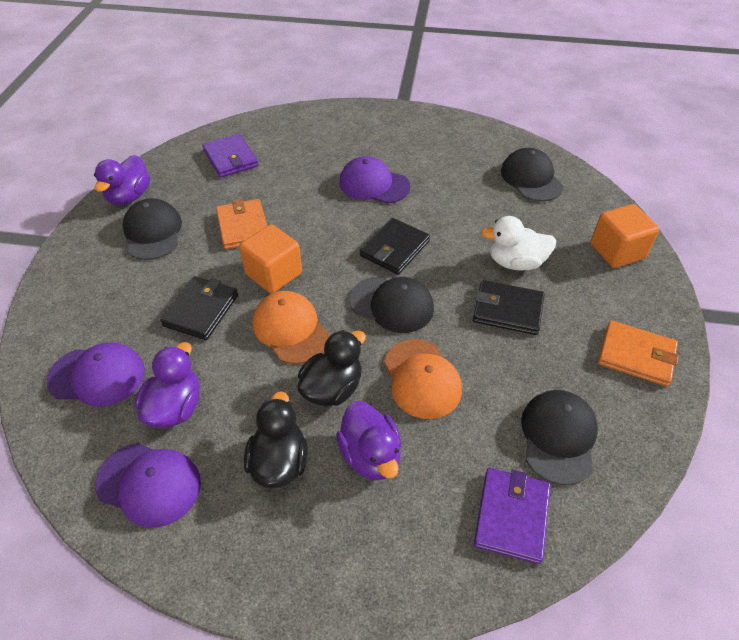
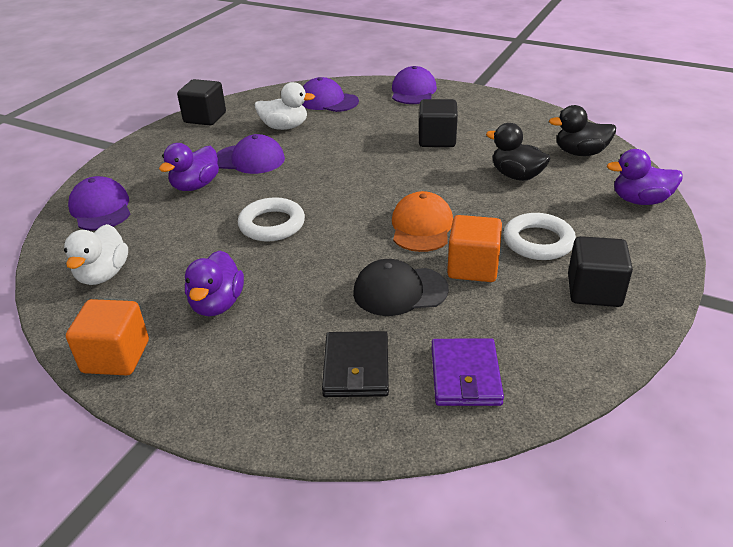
black cap: [123,198,182,260] [349,277,434,333] [501,148,564,202] [521,390,598,485] = 4 -> [353,259,449,316] = 1
black cube: none = 0 -> [177,79,226,125] [419,99,458,147] [568,236,633,307] = 3
black wallet: [160,276,238,340] [360,218,430,275] [473,280,544,335] = 3 -> [322,331,389,397] = 1
orange cap: [252,291,329,364] [384,339,462,419] = 2 -> [392,191,453,252] = 1
orange wallet: [216,199,267,249] [598,320,679,387] = 2 -> none = 0
purple cap: [47,343,145,407] [95,443,201,528] [339,156,410,204] = 3 -> [68,176,130,231] [217,134,285,174] [302,77,359,112] [392,66,437,104] = 4
purple wallet: [202,134,259,178] [474,468,551,564] = 2 -> [431,338,504,406] = 1
white duck: [481,216,556,271] = 1 -> [64,224,128,285] [254,82,315,130] = 2
white ring: none = 0 -> [238,197,305,242] [504,213,576,260] = 2

